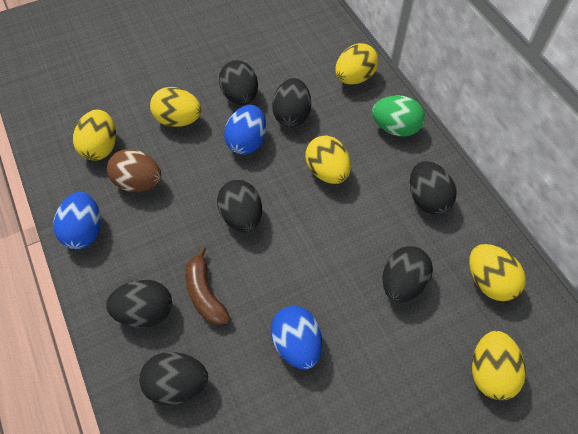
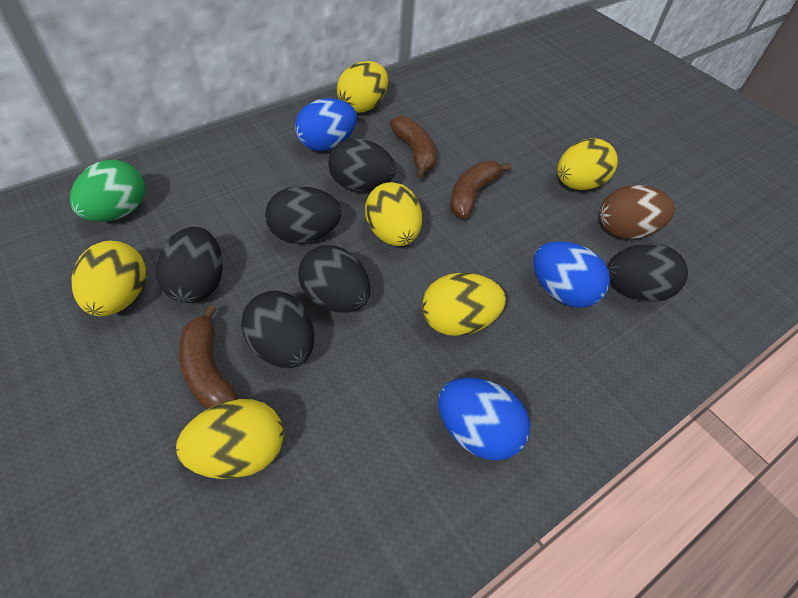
black egg: [106,279,172,328] [139,352,208,405] [217,180,262,232] [219,60,258,105] [272,78,311,127] [382,246,433,302] [410,161,457,215] = 7 -> [156,227,223,303] [241,291,314,368] [265,186,342,244] [298,245,370,313] [328,138,396,191] [607,243,688,302] = 6
brown banana: [185,246,230,326] = 1 -> [179,304,238,410] [390,116,437,179] [450,161,512,219] = 3

